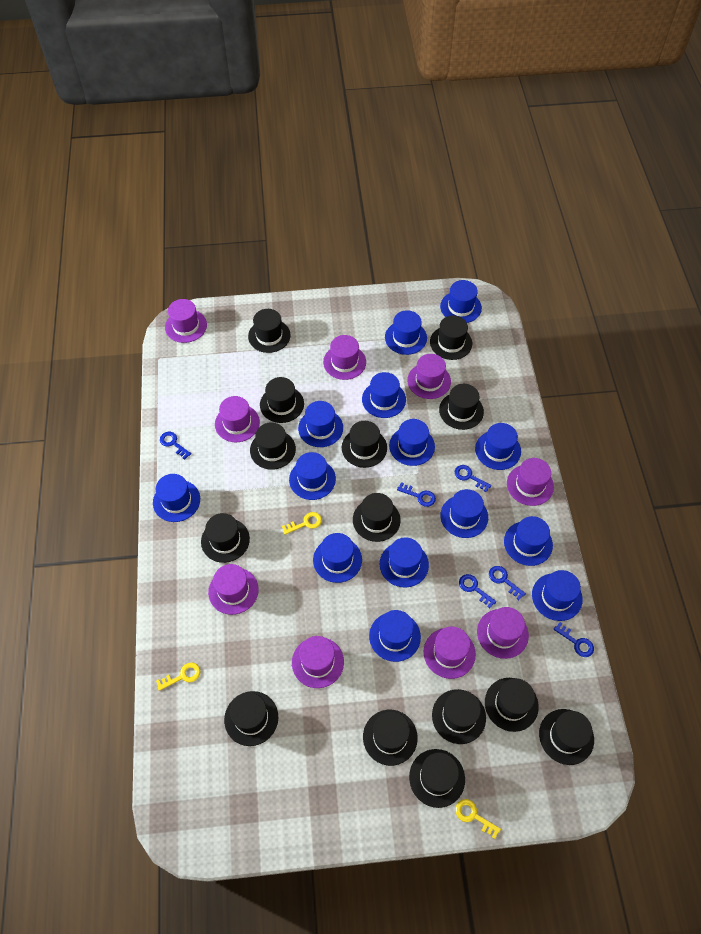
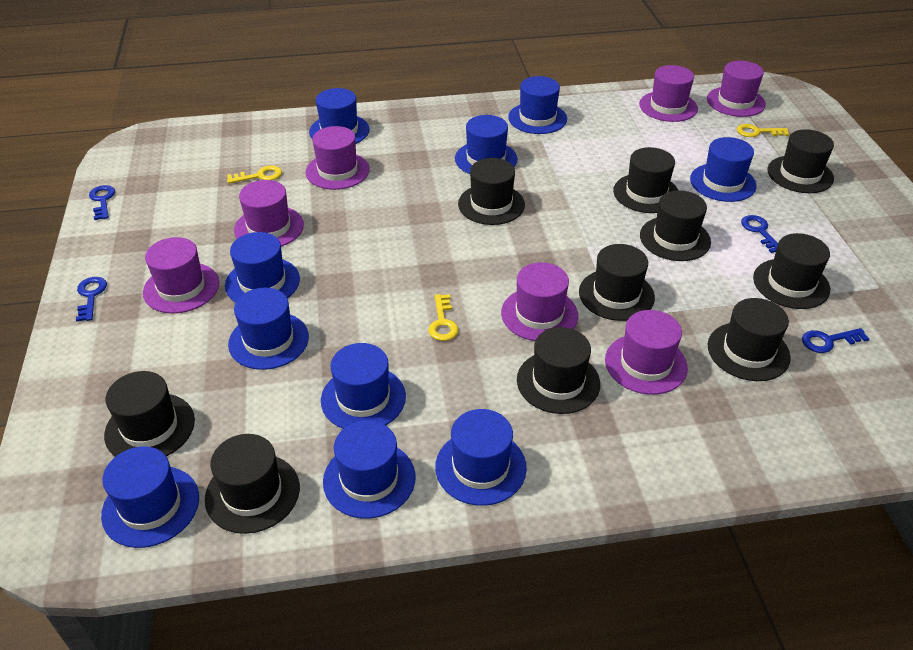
black hat: [201,513,250,563] [224,691,278,746] [248,309,290,353] [250,422,296,470] [260,377,304,423] [342,421,387,468] [353,493,401,542] [363,710,418,766] [409,749,465,808] [430,316,472,360] [432,689,486,744] [439,384,484,430] [485,678,539,732] [539,709,594,765] = 14 -> [104,371,195,457] [205,434,300,534] [458,158,525,225] [517,327,600,414] [579,244,655,321] [613,147,678,213] [640,190,711,261] [708,298,791,381] [753,233,830,309] [767,129,834,193] = 10
blue hat: [153,474,200,522] [289,452,336,500] [298,401,343,447] [313,533,362,583] [362,372,406,418] [369,610,421,662] [380,537,429,588] [385,310,427,355] [389,419,435,466] [440,280,482,323] [440,489,488,538] [475,423,521,470] [504,516,553,566] [532,570,583,621] = 14 -> [101,446,199,548] [225,232,300,303] [228,288,309,370] [309,88,370,144] [321,343,406,429] [323,420,416,519] [435,409,527,506] [455,115,518,174] [508,76,567,134] [690,137,756,202] = 10
blue key: [160,432,191,460] [397,482,436,507] [455,465,491,492] [459,574,496,608] [489,566,526,600] [554,622,594,657] = 6 -> [76,277,107,321] [89,185,115,220] [741,215,778,253] [802,328,869,353] = 4
purple hat: [165,299,207,343] [208,564,259,615] [215,396,260,442] [292,636,344,688] [323,335,366,380] [407,354,451,399] [424,627,476,679] [477,607,529,659] [507,458,554,506] = 9 -> [143,237,219,313] [234,180,304,247] [306,126,370,190] [501,262,578,341] [605,310,688,395] [639,65,698,122] [707,61,766,117] = 7

